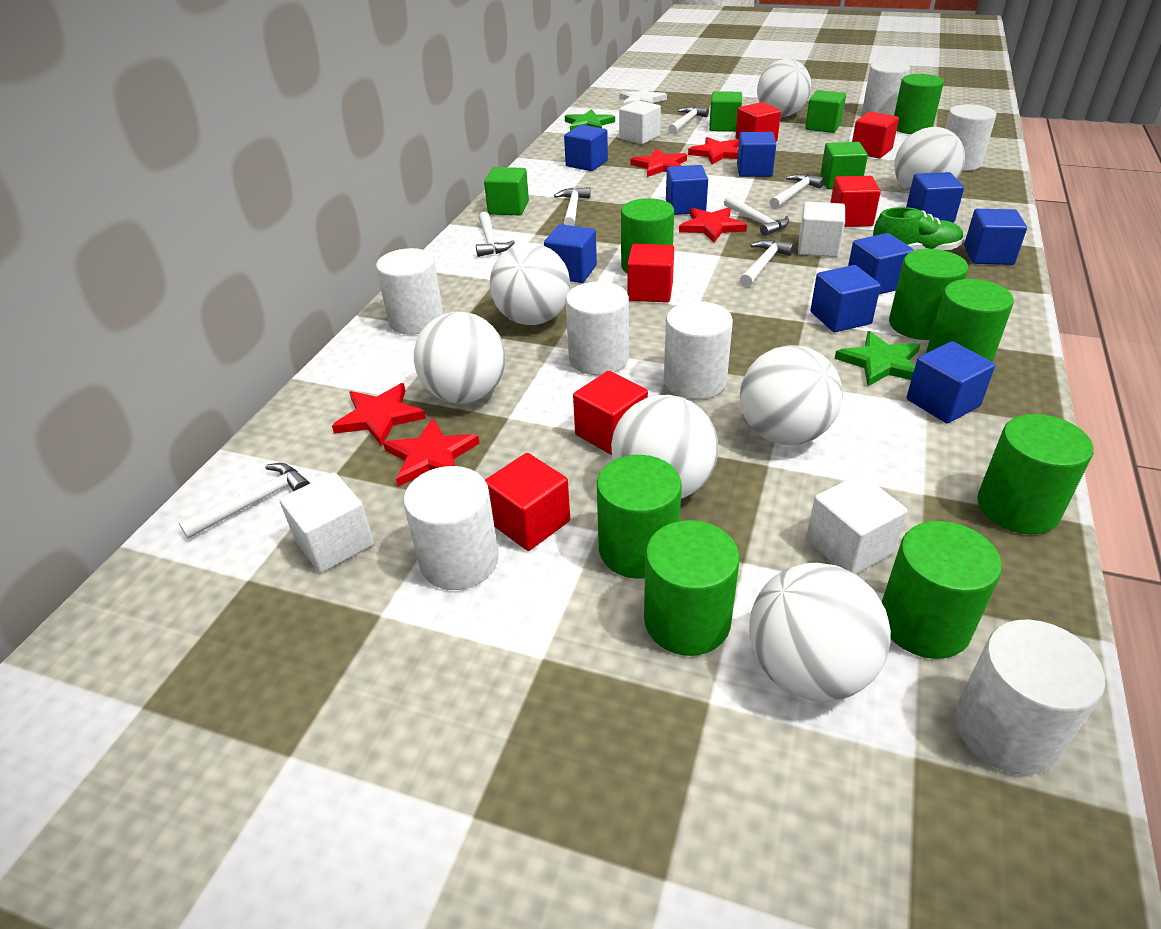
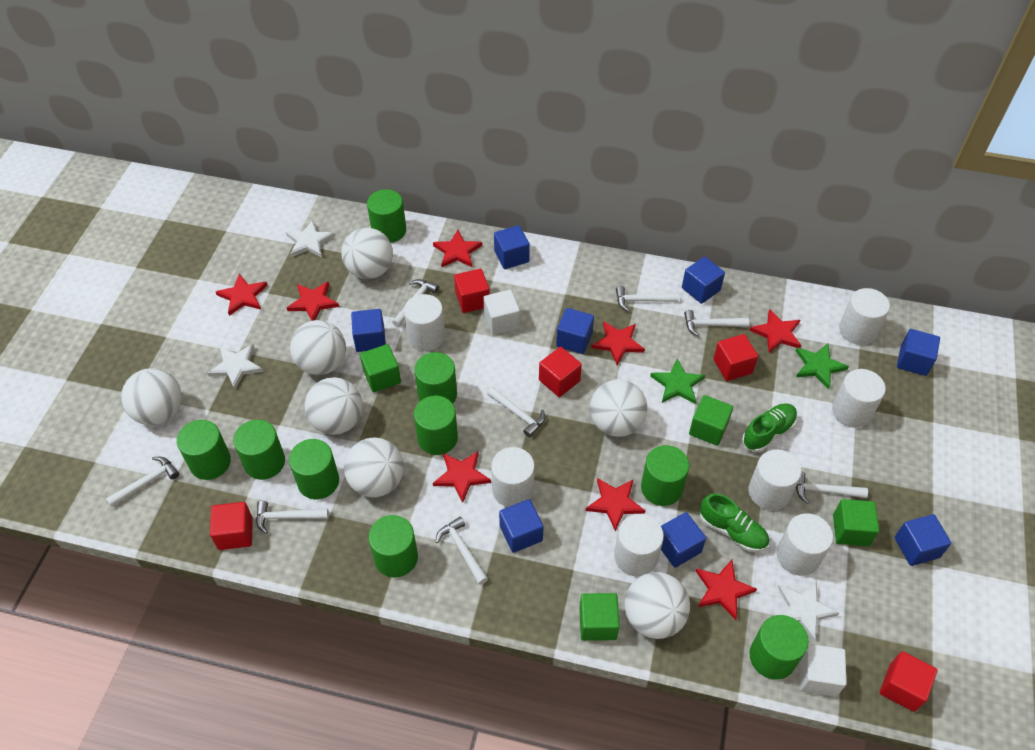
blue cube: [544,224,597,283] [564,125,608,171] [666,165,708,215] [737,132,776,177] [811,265,881,332] [848,233,914,294] [906,172,964,223] [907,341,995,424] [964,209,1027,265] = 9 -> [351,309,386,352] [494,225,530,269] [499,499,544,553] [556,308,594,354] [661,512,706,568] [682,257,725,304] [895,514,951,566] [897,329,940,376] = 8
green cylinder: [597,455,682,579] [621,198,674,273] [644,520,740,656] [882,521,1002,659] [889,249,968,340] [894,74,944,134] [926,279,1014,362] [977,414,1094,534] = 8 -> [177,420,231,480] [233,420,285,480] [289,439,339,499] [367,189,406,243] [368,515,418,577] [414,352,457,403] [414,396,458,455] [641,445,689,506] [749,615,809,680] = 9
green shoe: [873,207,963,251] = 1 -> [700,493,769,552] [742,403,797,452] = 2
red cube: [485,453,570,551] [573,371,648,455] [627,244,674,303] [735,102,781,141] [830,176,881,227] [852,112,899,159] = 6 -> [210,502,253,550] [454,269,490,313] [539,347,582,397] [713,334,758,381] [880,651,937,712] = 5
red star: [332,383,426,446] [383,418,480,487] [631,149,687,177] [679,207,747,243] [688,137,739,165] = 5 -> [216,274,268,316] [287,281,339,321] [433,230,482,267] [433,451,491,503] [586,478,645,531] [591,321,645,365] [696,560,757,620] [749,309,801,353] = 8
white cube: [280,473,374,573] [619,100,661,144] [798,202,845,257] [806,474,908,574] = 4 -> [483,290,520,335] [800,644,847,697] = 2
white hammer: [179,463,310,539] [476,212,515,257] [554,187,590,226] [668,106,709,134] [724,195,789,236] [740,240,794,287] [769,174,824,209] = 7 -> [106,457,179,507] [256,501,329,534] [392,279,439,327] [436,516,488,585] [487,387,545,437] [616,286,679,312] [684,310,749,336] [796,471,868,504] = 8
white star: [619,87,667,106] = 1 -> [207,344,263,389] [286,220,335,258] [778,581,839,641] = 3

